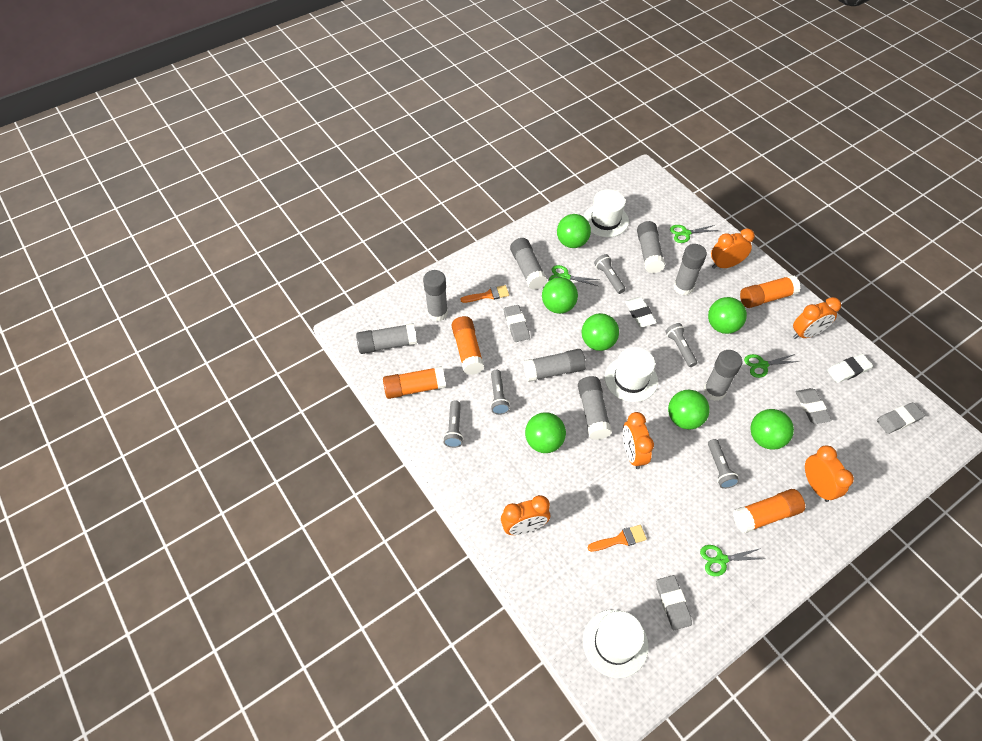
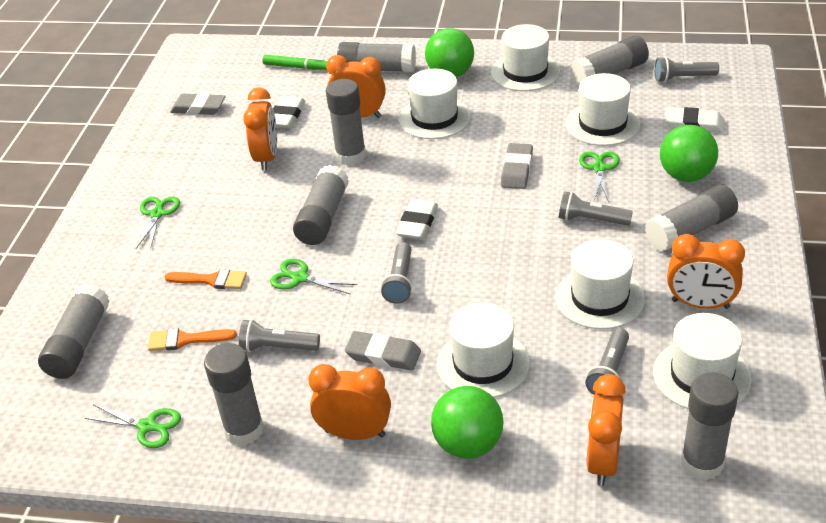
green ball: [525,412,566,453] [542,277,578,314] [557,214,591,248] [582,313,619,351] [668,390,710,429] [708,297,747,334] [750,409,794,450] = 7 -> [425,28,474,77] [431,386,504,459] [660,125,718,182] = 3
green marker: none = 0 -> [262,55,327,70] = 1
grey eraser: [504,305,530,342] [656,575,692,630] [795,388,832,424] [877,402,925,434] = 4 -> [170,93,226,115] [345,331,421,370] [501,143,533,189] = 3
orange glue stick: [383,366,446,399] [452,316,485,375] [733,489,805,533] [740,275,800,308] = 4 -> none = 0
white eraser: [625,297,657,327] [827,354,873,383] = 2 -> [273,96,305,128] [396,199,438,239] [665,107,725,133] = 3
white hat: [583,189,629,237] [583,610,649,678] [605,347,658,402] = 3 -> [399,69,471,139] [437,303,530,398] [491,24,560,91] [555,239,645,329] [566,73,640,146] [653,313,752,409] = 6

